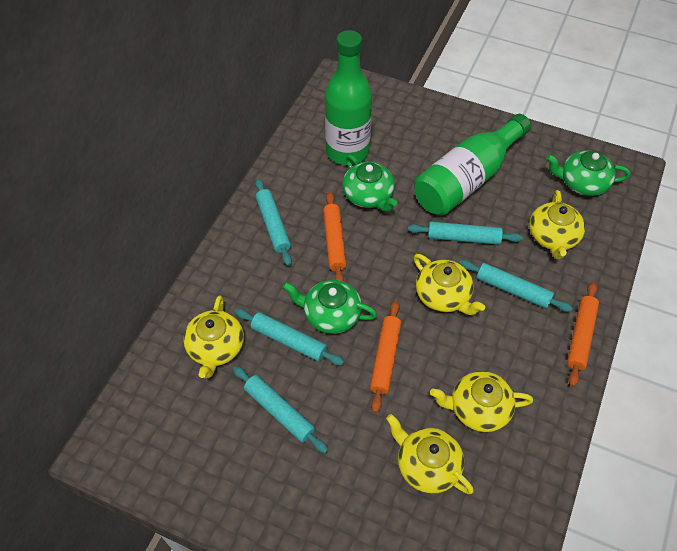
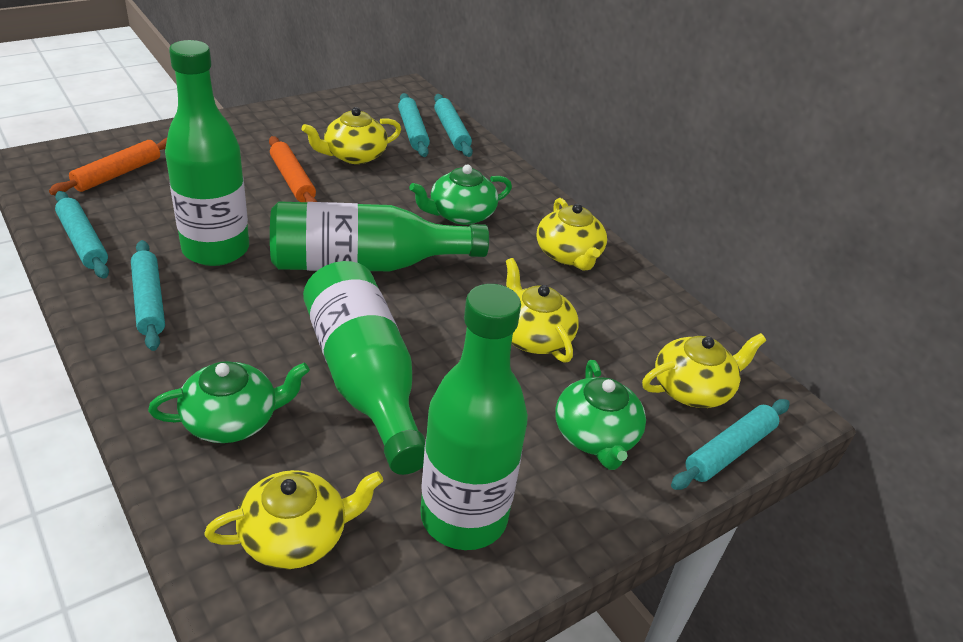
green bottle: [325,30,372,165] [414,114,531,215] = 2 -> [165,40,249,266] [270,201,489,271] [303,261,425,475] [420,284,528,550] = 4
orange rolling pin: [323,192,347,282] [370,300,401,413] [567,282,599,387] = 3 -> [49,138,167,195] [269,136,317,202] = 2

